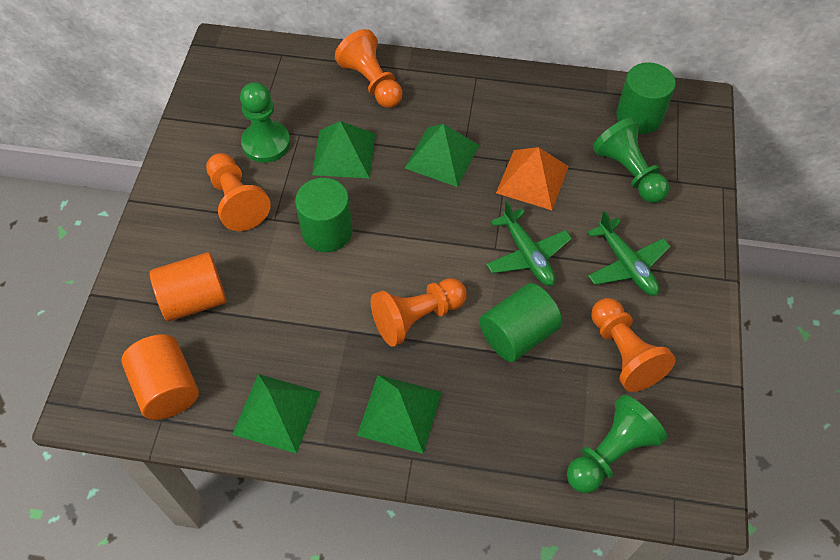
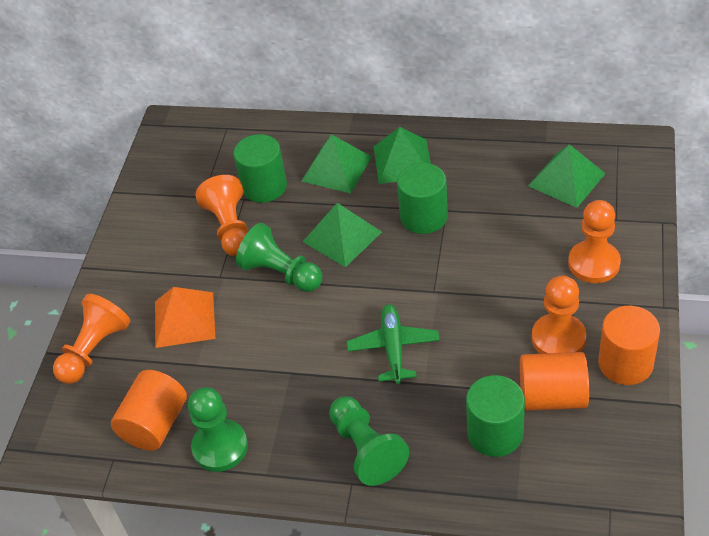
green plane: [486,201,572,286] [587,211,670,296] = 2 -> [346,304,440,384] = 1
orange cylinder: [121,334,199,420] [150,252,227,322] = 2 -> [111,370,187,451] [520,352,589,411] [598,306,660,385] = 3

